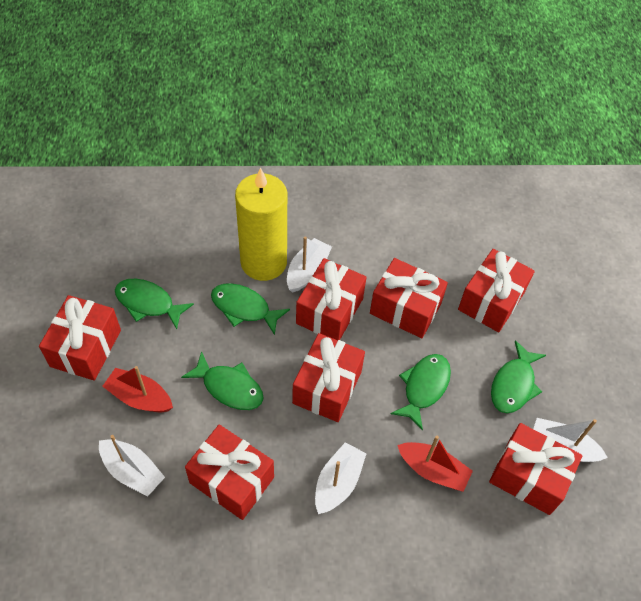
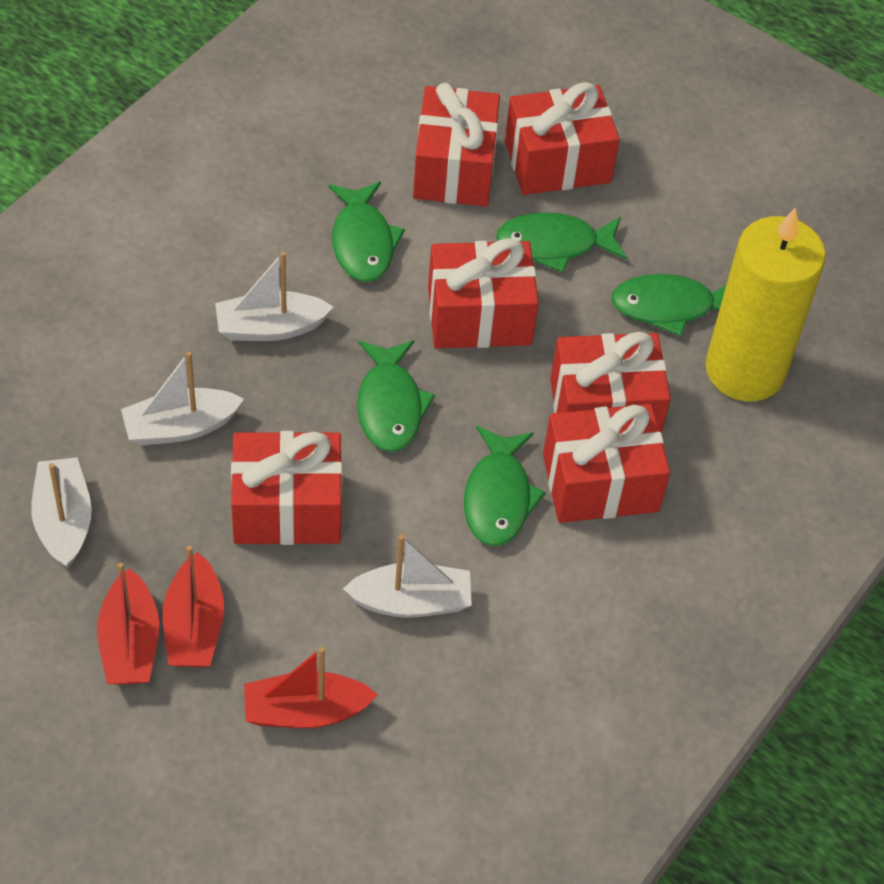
red boat: [102,366,173,412] [397,436,473,492] = 2 -> [97,562,159,685] [163,545,224,667] [244,647,378,729] = 3
red gift: [39,295,121,381] [185,425,274,520] [292,333,365,422] [296,258,366,340] [370,258,448,338] [458,249,535,332] [489,423,582,515] = 7 -> [231,431,343,545] [413,83,500,206] [428,238,539,348] [505,82,620,195] [543,404,670,523] [550,332,671,433] = 6

